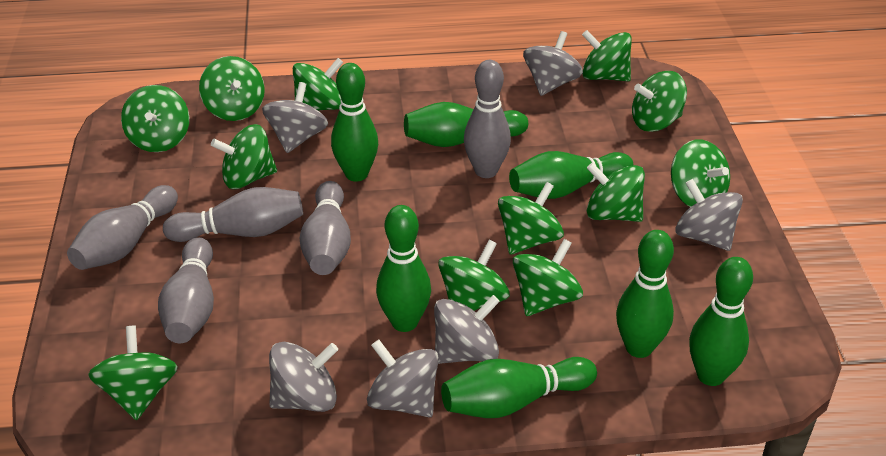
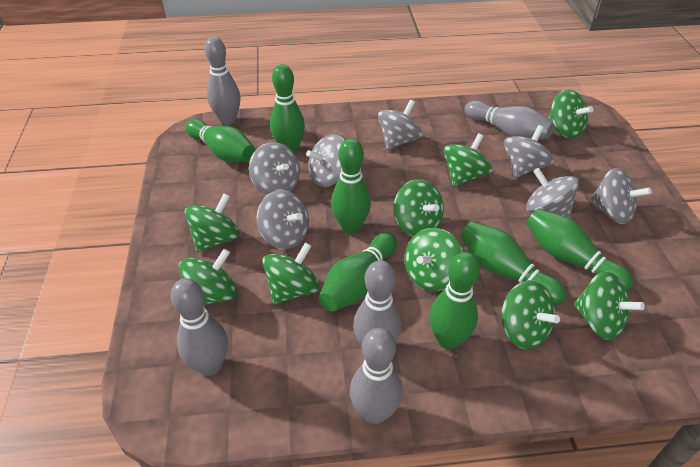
green spinning top: [88,326,178,420] [121,85,189,152] [199,56,265,121] [211,124,277,189] [293,58,343,111] [438,240,510,311] [498,182,564,254] [513,239,583,316] [582,30,632,81] [587,163,645,222] [632,71,687,132] [671,139,730,207] = 12 -> [179,249,237,305] [185,194,240,252] [262,242,320,305] [393,179,444,237] [405,228,463,291] [443,133,492,187] [501,280,560,349] [548,89,593,139] [574,271,645,340] = 9
grey spinning top: [262,82,328,153] [269,342,338,412] [367,340,439,417] [434,295,500,364] [523,31,583,96] [675,179,743,251] = 6 -> [249,142,300,195] [256,190,309,249] [306,134,345,187] [378,100,423,150] [504,125,553,178] [526,168,579,218] [589,168,652,224] = 7

